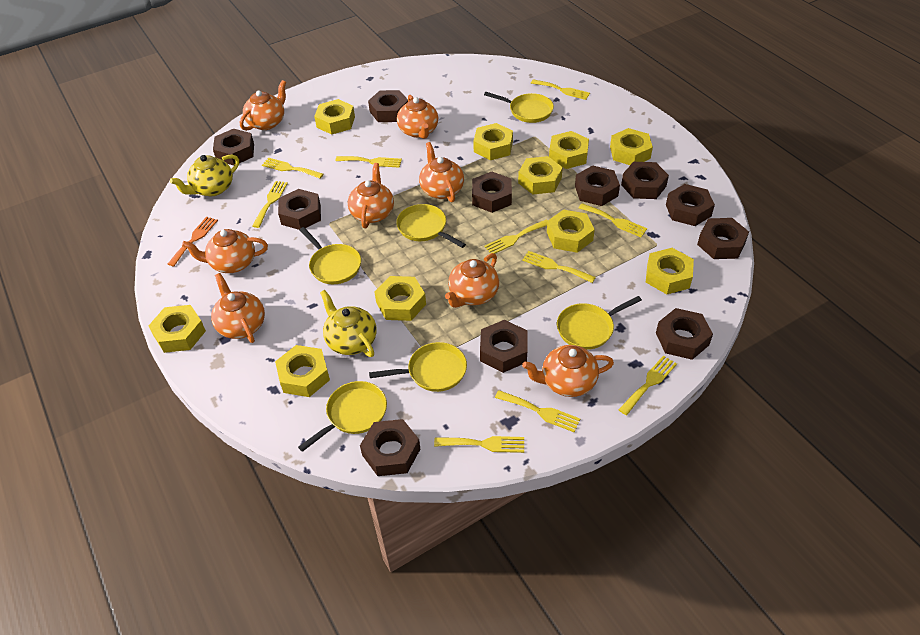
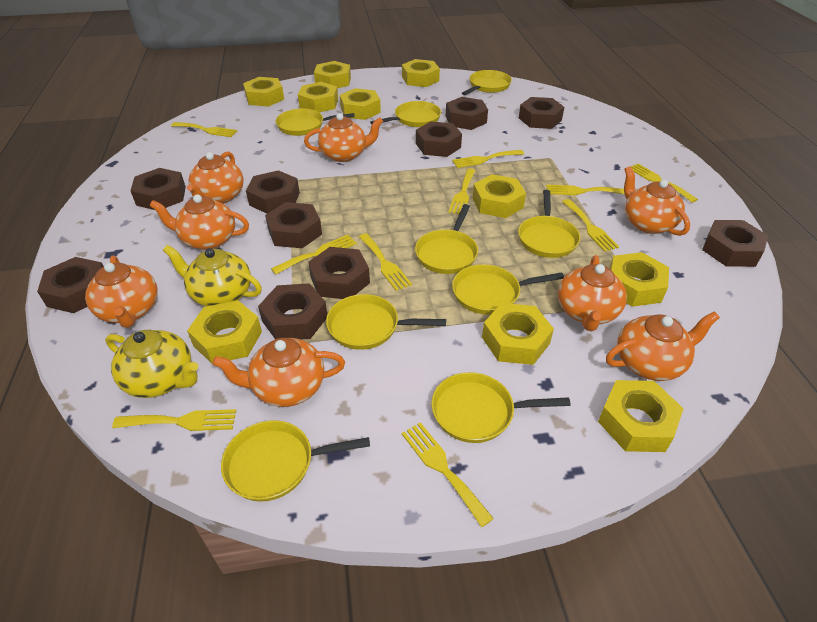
brown nut: [213,129,254,165] [278,189,321,230] [360,419,420,476] [368,90,408,122] [472,172,512,213] [480,320,527,373] [575,165,620,206] [621,162,669,199] [656,308,713,360] [666,184,715,226] [697,218,749,259] = 11 -> [37,257,104,313] [130,168,186,210] [246,170,300,214] [258,283,327,340] [265,202,322,248] [308,247,370,299] [416,121,462,157] [446,97,488,130] [519,97,564,129] [702,220,768,267] = 10
orange fork: [168,217,218,266] = 1 -> none = 0
yellow pan: [298,381,387,452] [299,227,361,284] [369,342,467,392] [396,204,466,248] [484,92,554,123] [557,296,642,350] = 6 -> [221,420,370,502] [276,109,355,136] [326,294,446,350] [370,101,441,127] [415,204,478,274] [431,372,571,443] [452,264,564,315] [462,70,512,95] [518,190,580,258] = 9

